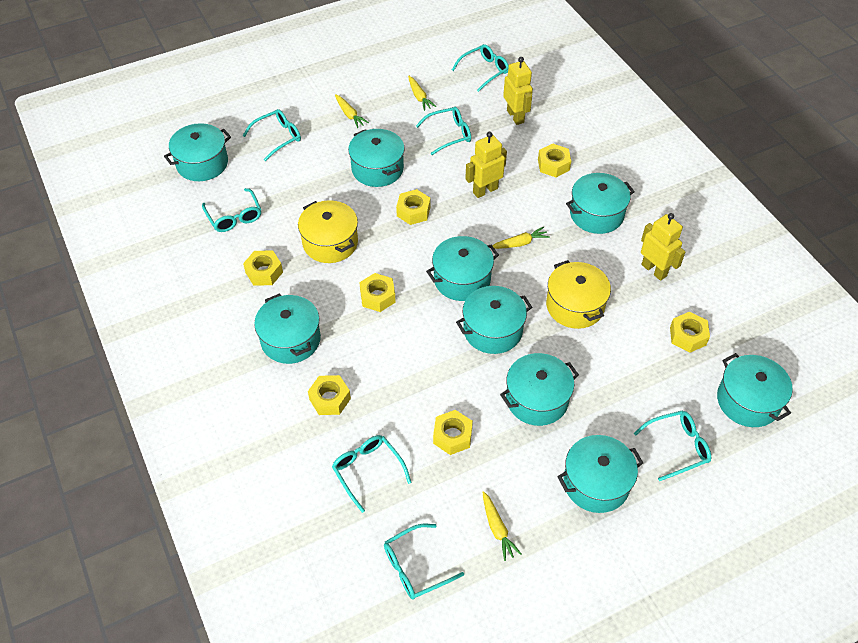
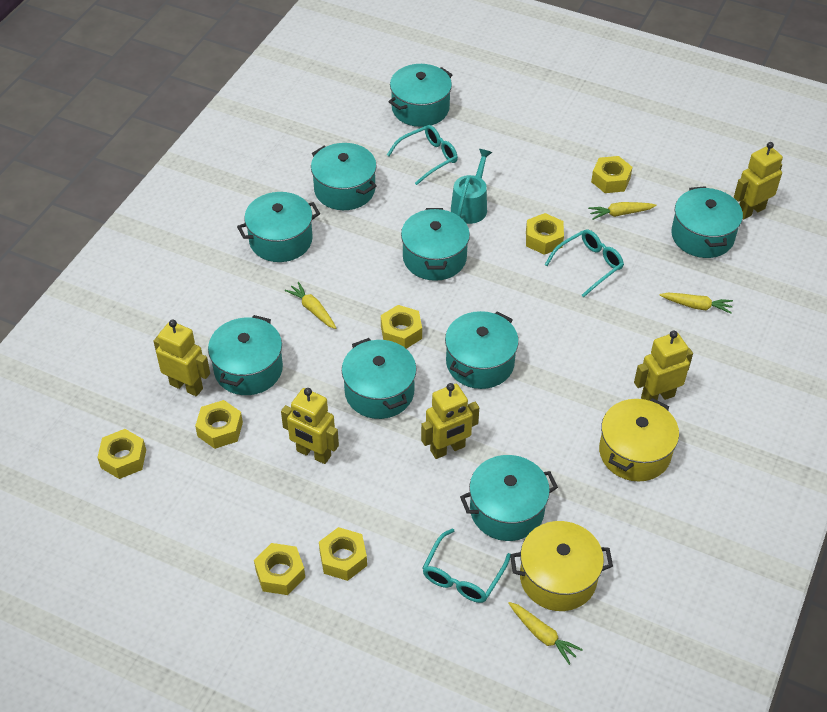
turquoise glasses: [202,188,261,232] [243,109,301,161] [332,435,412,513] [384,524,464,599] [416,107,471,155] [452,44,509,92] [634,410,711,481] = 7 -> [387,125,458,185] [422,528,510,603] [545,230,624,297] = 3
turquoise watering can: none = 0 -> [451,149,492,224] = 1
yellow robot: [465,132,507,198] [503,57,533,125] [641,213,685,281] = 3 -> [153,320,210,396] [281,388,339,464] [421,383,479,459] [634,330,693,400] [734,142,783,219] = 5

